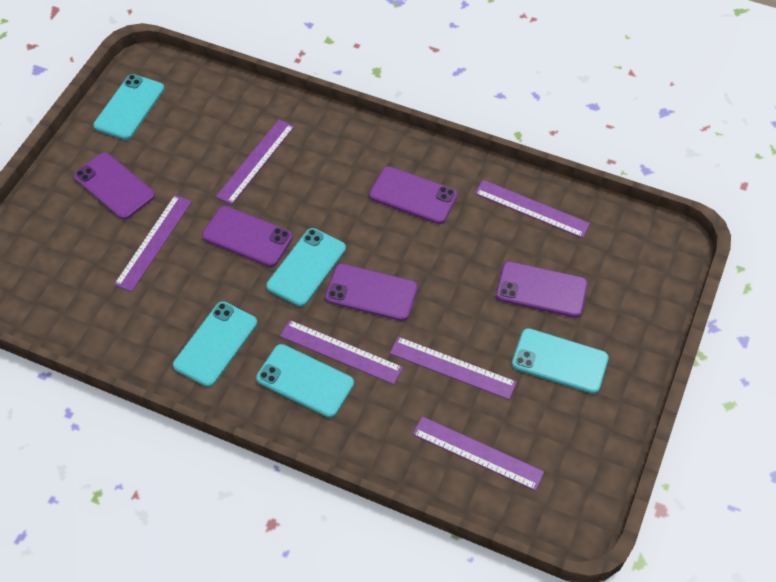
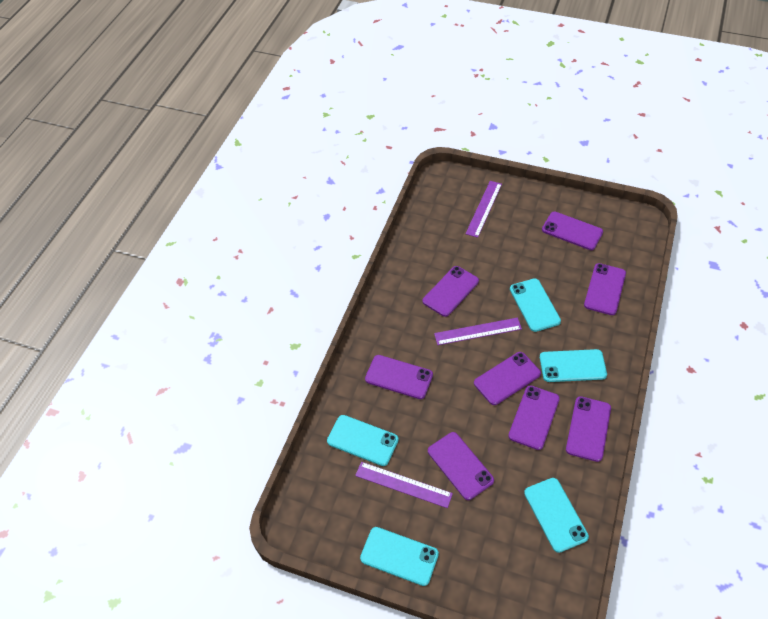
purple phone: [74,152,155,220] [202,206,293,267] [325,264,418,321] [369,166,458,224] [496,262,588,318] = 5 -> [365,355,433,399] [423,266,479,317] [428,432,494,500] [474,352,541,405] [508,385,560,450] [542,212,603,250] [566,396,611,462] [584,263,626,315] = 8
purple ruler: [114,195,192,292] [216,119,294,205] [280,320,403,385] [390,337,517,400] [413,416,544,491] [475,180,590,238] = 6 -> [355,462,453,508] [434,318,522,345] [465,181,502,238] = 3

